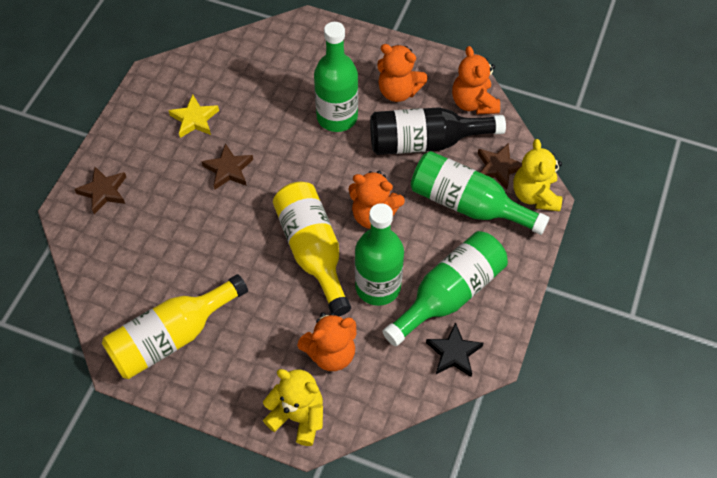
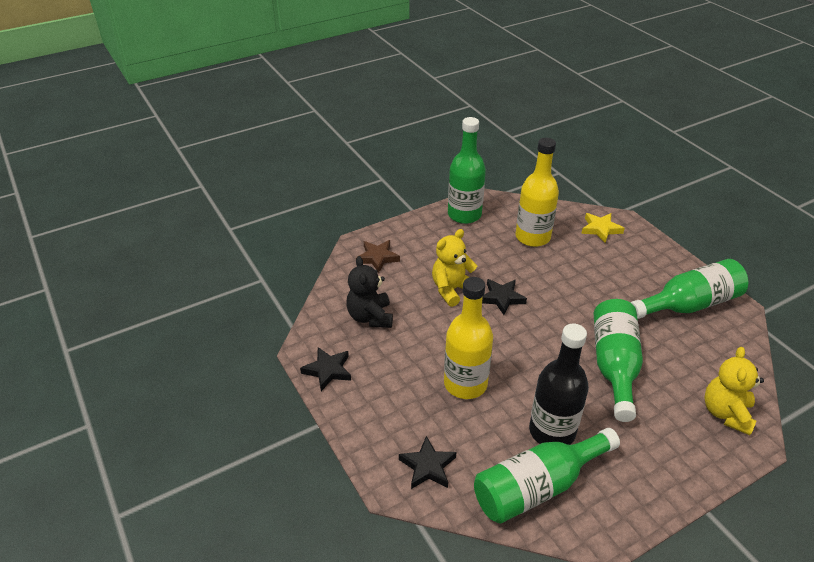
black star: [426,322,483,377] = 1 -> [300,347,351,391] [399,436,456,489] [482,279,527,315] = 3
black teddy bear: none = 0 -> [346,256,393,328] = 1
brown star: [74,166,126,214] [201,143,253,189] [478,143,522,190] = 3 -> [356,240,400,273] = 1
orange teddy bear: [297,312,356,371] [348,171,405,229] [377,44,428,102] [452,46,500,114] = 4 -> none = 0

